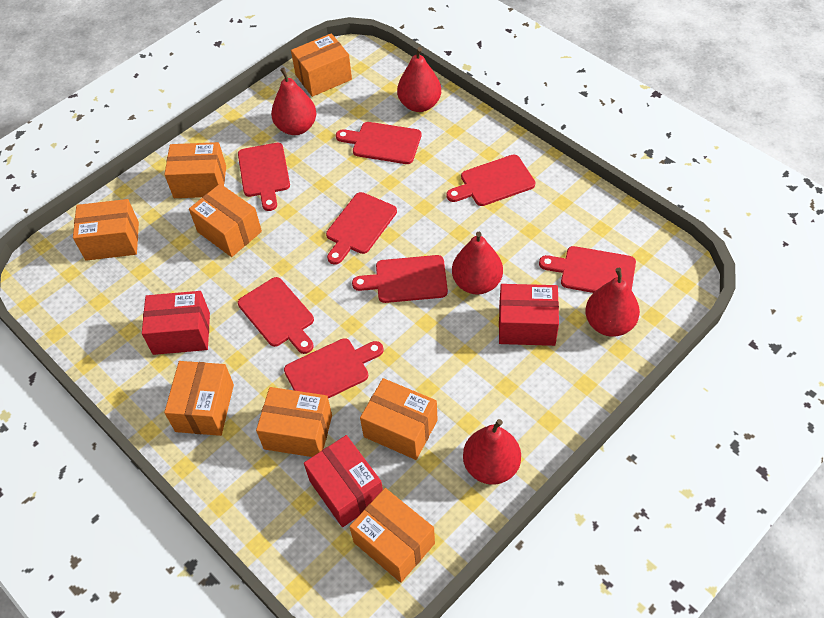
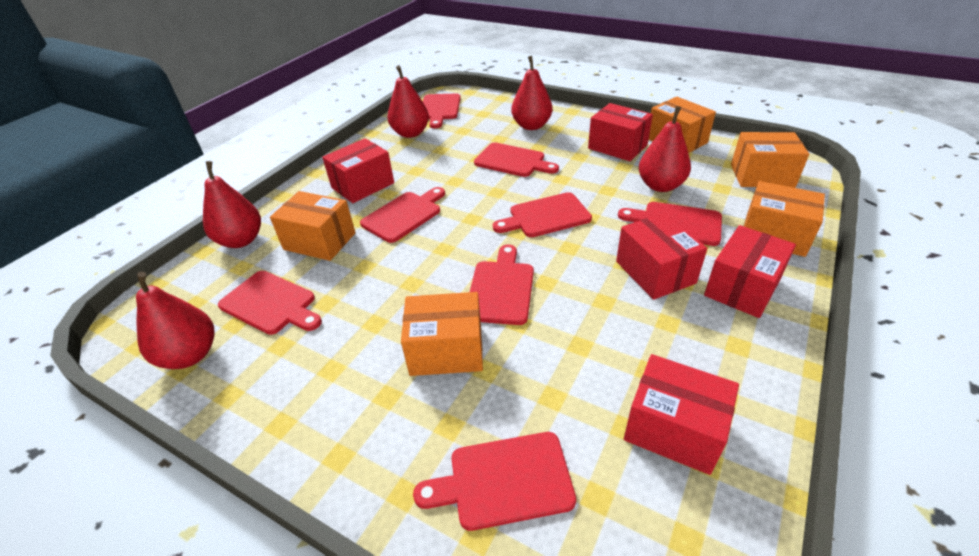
orange box: [73,199,139,261] [164,142,226,198] [164,361,234,436] [189,184,262,257] [256,387,332,457] [291,33,352,97] [349,488,435,583] [360,378,438,460] = 8 -> [270,191,355,261] [401,292,483,376] [649,97,716,153] [731,132,809,188] [744,181,825,257] = 5
red box: [142,291,210,355] [304,435,383,527] [499,284,559,346] = 3 -> [322,138,394,203] [588,103,653,161] [616,213,707,300] [624,354,739,475] [704,225,796,318] = 5

